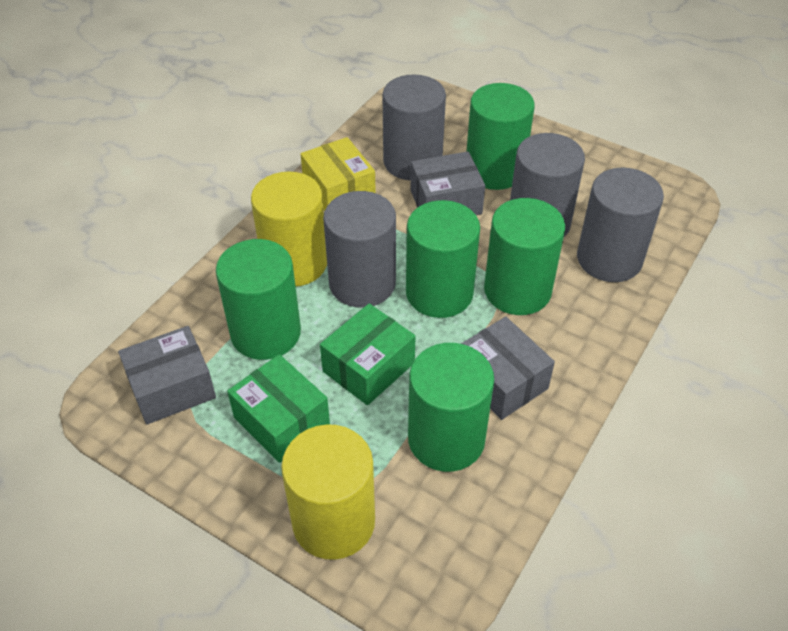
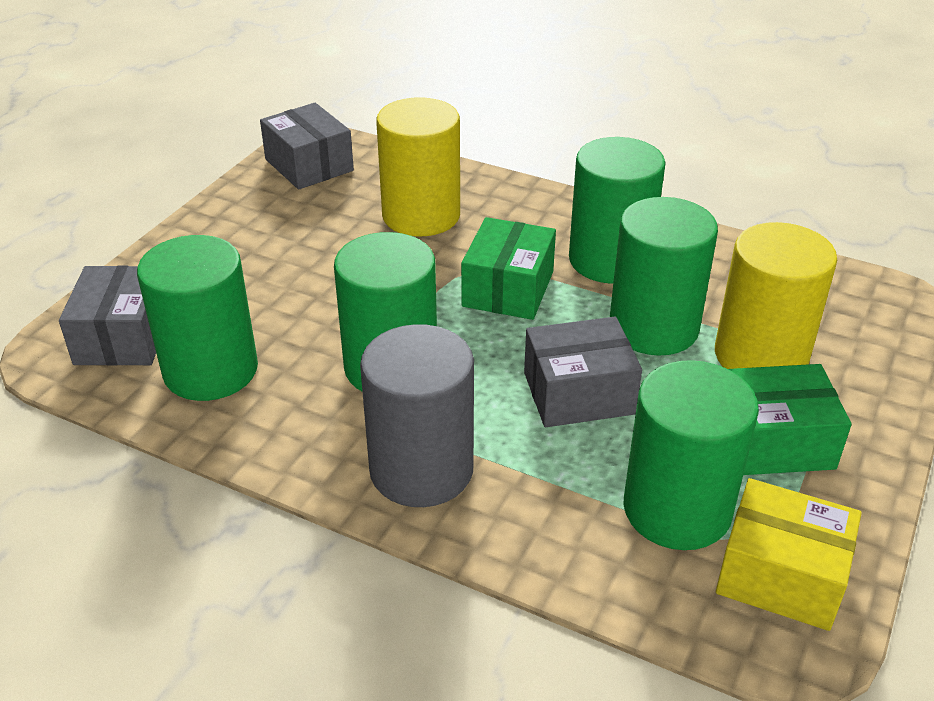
grey cylinder: [323,191,396,308] [383,75,446,180] [510,133,585,237] [577,168,664,282] = 4 -> [360,324,474,507] = 1

